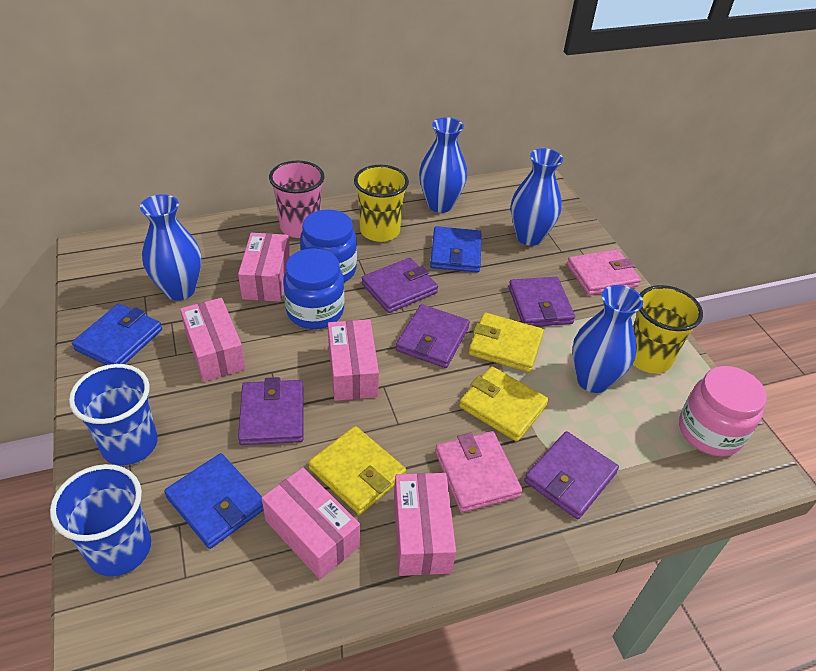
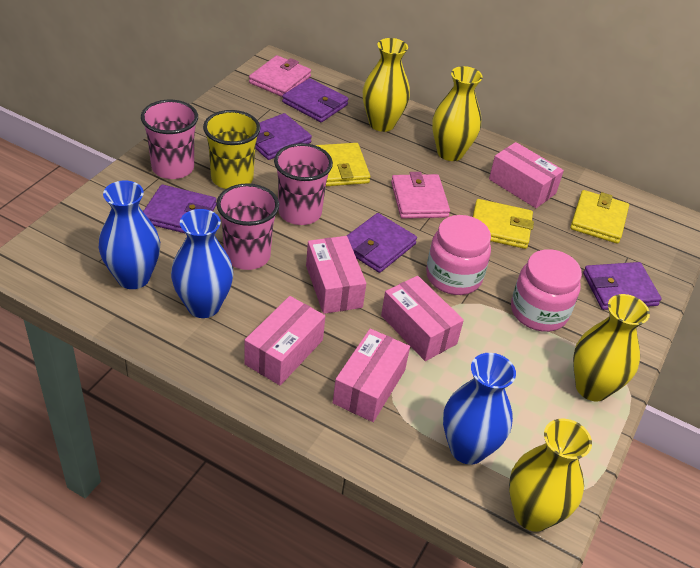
blue cup: [50,464,151,577] [69,364,158,465] = 2 -> none = 0
blue jar: [283,248,344,329] [300,210,357,282] = 2 -> none = 0
blue vase: [140,194,201,300] [419,117,467,213] [511,148,563,246] [572,285,643,393] = 4 -> [99,181,160,289] [171,209,233,318] [443,353,516,465] = 3
blue wallet: [72,304,162,365] [164,453,264,549] [430,226,481,272] = 3 -> none = 0
pink cup: [269,161,324,238] = 1 -> [141,100,198,179] [216,183,279,270] [274,143,333,225] = 3
pink jar: [679,366,767,456] = 1 -> [426,215,491,295] [511,249,582,332] = 2
yellow cup: [354,165,409,242] [633,285,703,373] = 2 -> [203,110,260,189] = 1
yellow vase: none = 0 -> [363,38,410,132] [432,66,483,161] [509,419,592,532] [573,294,650,401] = 4

